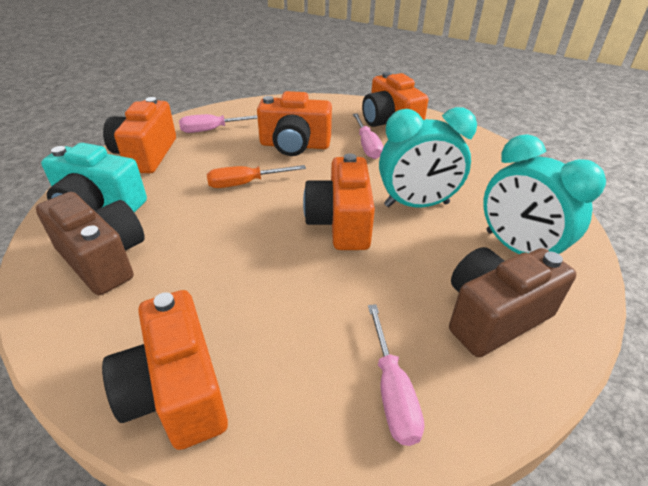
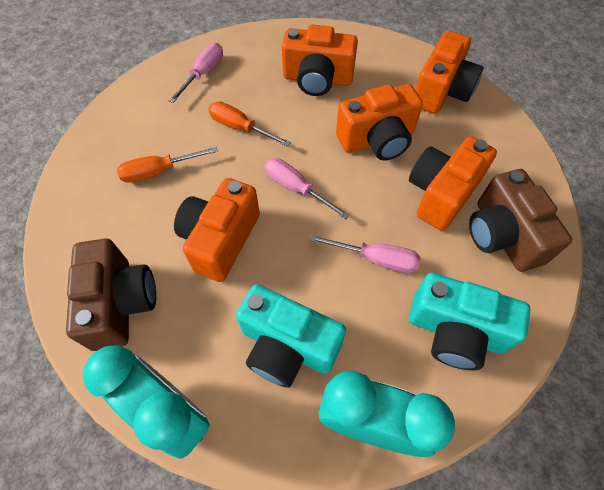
orange screwdriver: [207,165,306,188] = 1 -> [117,147,218,183] [208,101,291,147] = 2
turquoise camera: [41,143,147,213] = 1 -> [236,284,346,388] [409,273,531,370] = 2

